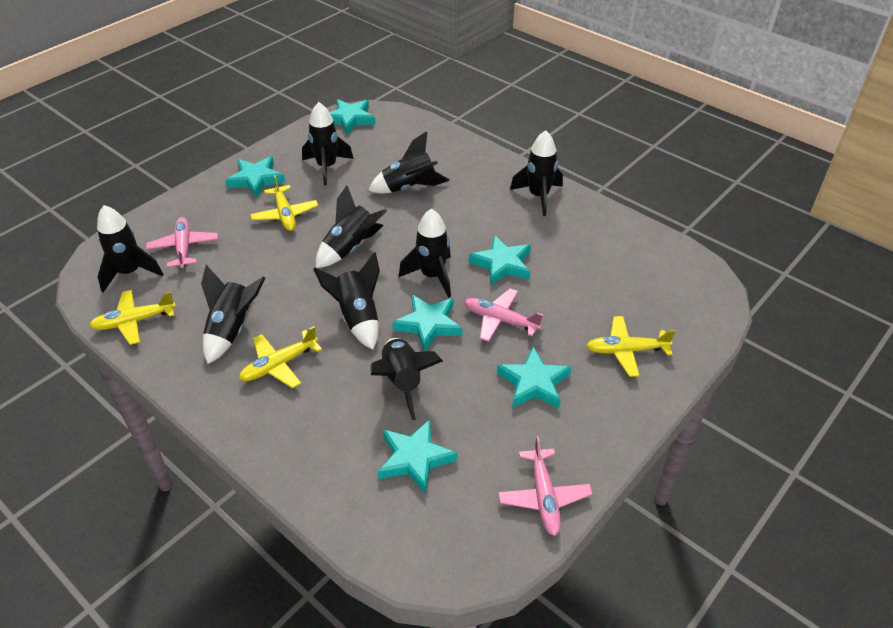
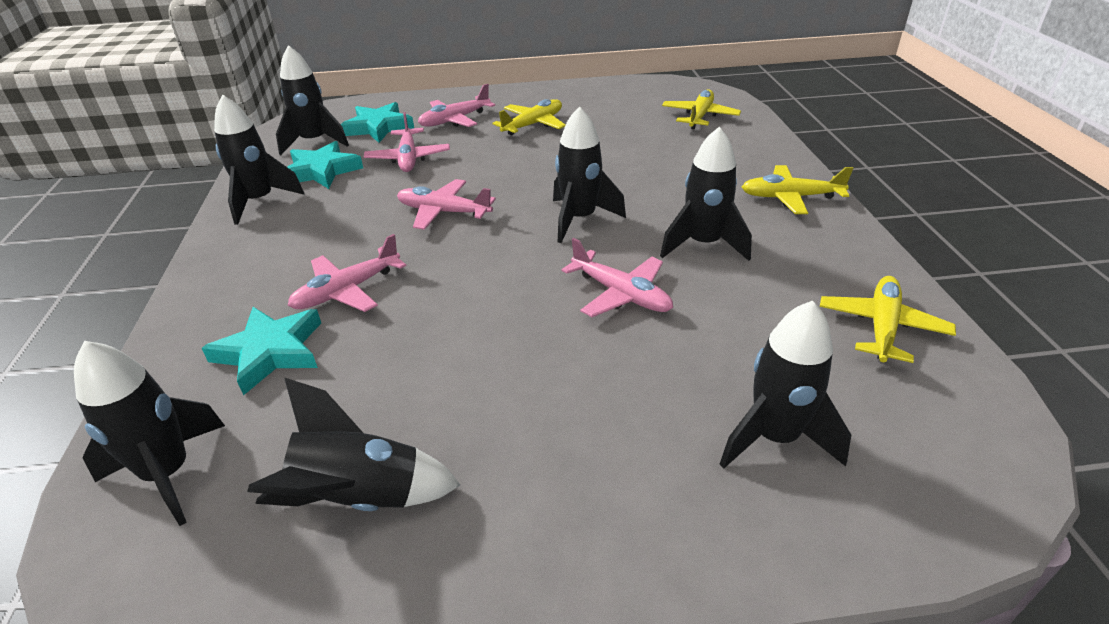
black rocket: [97,205,163,292] [201,265,265,364] [302,102,354,185] [313,252,380,350] [316,185,387,268] [368,131,450,194] [370,338,443,420] [399,209,451,298] [510,130,563,216] = 9 -> [74,341,225,526] [214,94,305,225] [247,377,460,511] [276,45,349,155] [553,106,626,243] [660,126,752,261] [720,300,851,469] = 7
pink plane: [146,217,218,268] [464,289,544,342] [498,436,593,536] = 3 -> [288,234,406,312] [364,112,450,172] [397,179,496,230] [418,84,495,127] [562,238,673,317] = 5
turquoise star: [225,156,286,198] [329,99,376,134] [378,419,457,494] [392,295,462,352] [469,235,531,286] [497,347,571,409] = 6 -> [202,307,321,396] [287,141,363,189] [341,102,414,143] = 3

